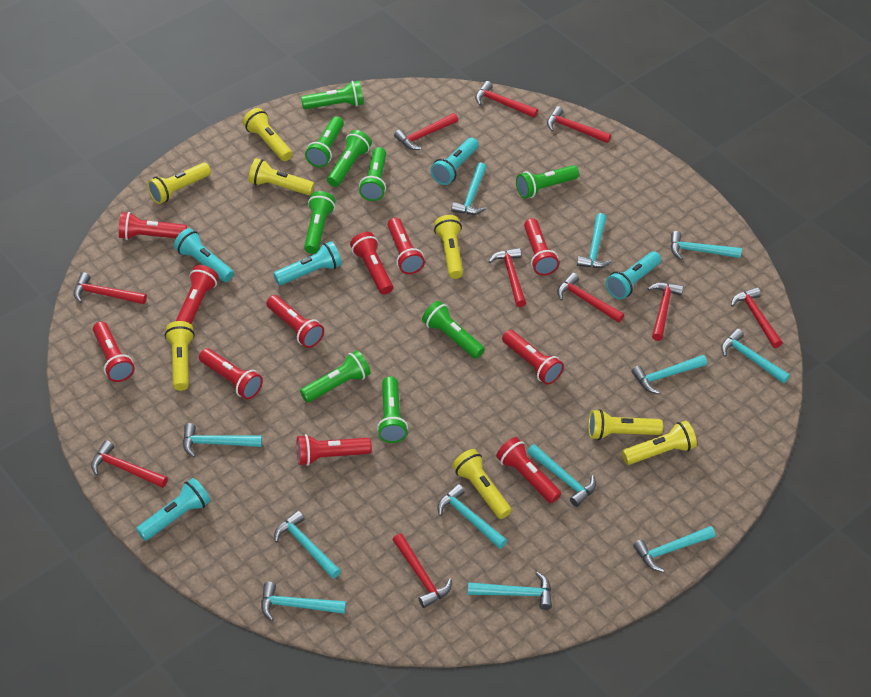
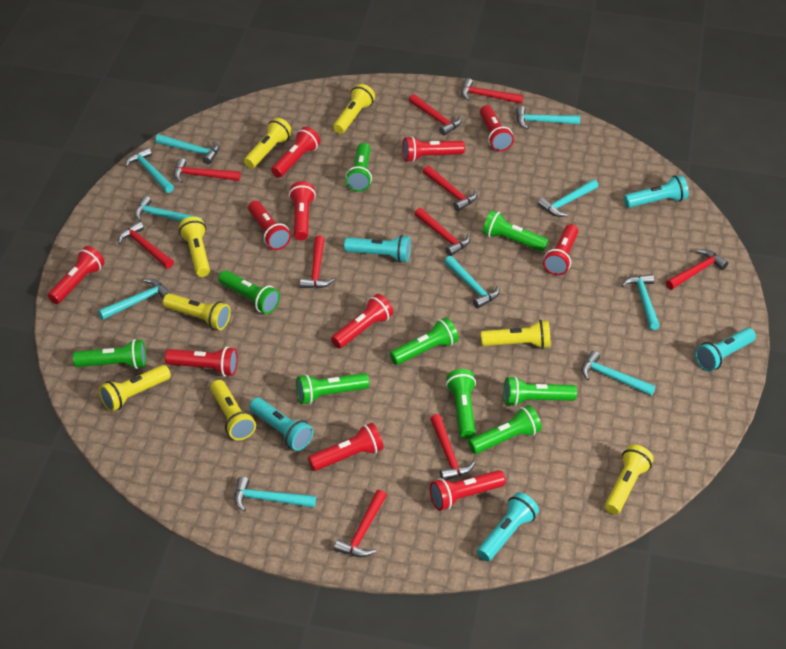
turquoise hammer: [183,423,262,457] [261,582,346,621] [274,511,341,579] [437,484,507,549] [451,162,486,215] [468,572,552,610] [527,444,596,507] [577,213,612,268] [632,355,707,394] [633,526,715,572] [671,231,742,260] [721,329,790,384] = 12 -> [98,279,171,320] [125,147,174,193] [134,196,202,222] [155,134,219,165] [234,476,316,512] [444,256,500,308] [516,106,580,129] [538,179,598,217] [582,351,655,396] [621,274,660,330] = 10

